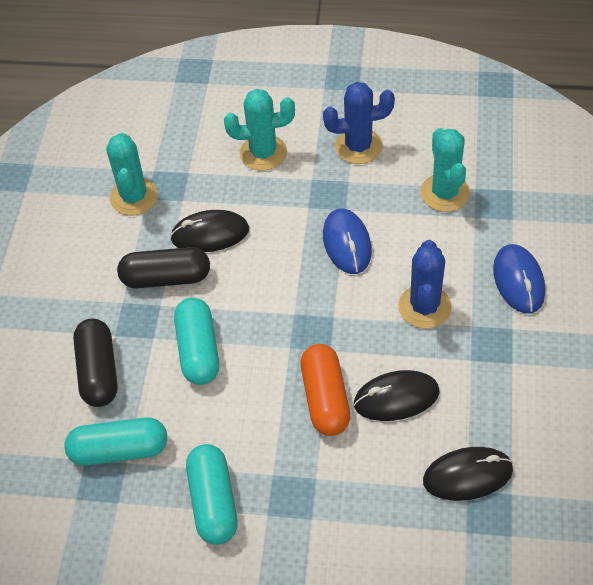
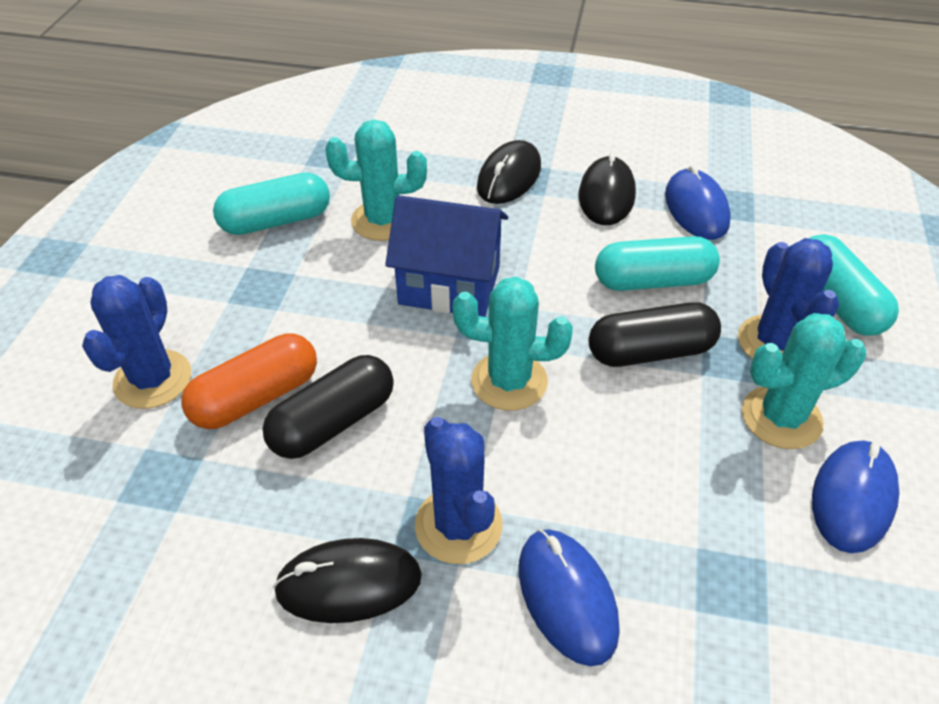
blue cactus: [323,82,395,164] [398,240,452,328] = 2 -> [82,275,191,409] [415,417,503,564] [738,238,839,359] = 3
blue house: none = 0 -> [385,195,508,317] = 1
blue mouse: [323,208,372,274] [493,244,545,314] = 2 -> [519,529,620,666] [665,165,731,240] [812,440,899,553] = 3

